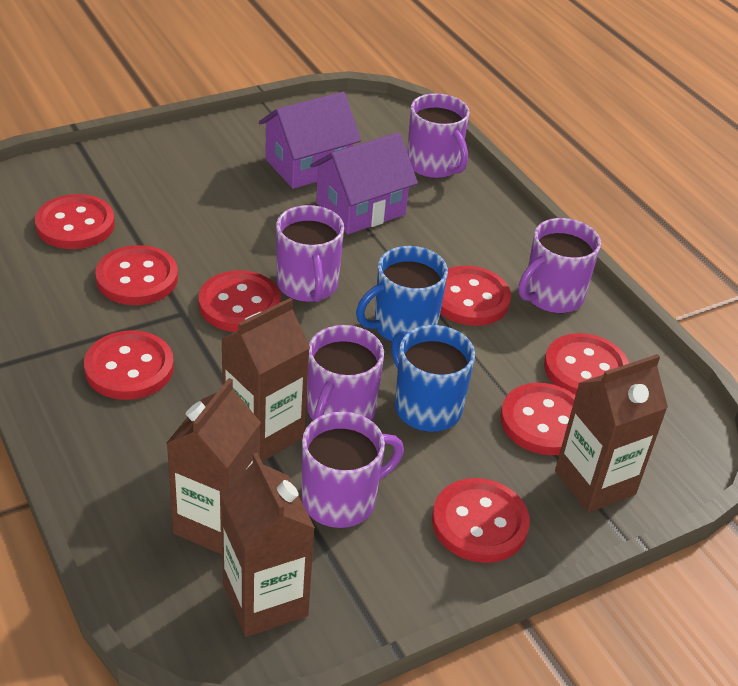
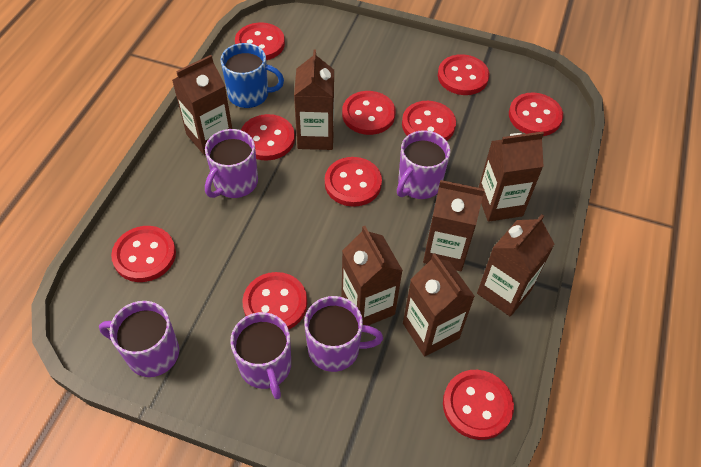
blue mug: [356,246,448,342] [391,325,475,432] = 2 -> [221,43,284,108] = 1
brown carton: [167,378,261,554] [221,453,315,637] [222,298,310,462] [555,354,668,513] = 4 -> [172,55,232,156] [294,49,334,150] [341,226,403,326] [403,254,475,357] [423,180,485,271] [477,214,554,317] [479,132,544,222] = 7
purple house: [259,92,361,189] [310,133,418,234] = 2 -> none = 0
red button: [35,194,115,249] [84,330,174,400] [95,245,178,305] [198,270,281,332] [432,478,530,563] [440,266,511,326] [500,383,576,455] [544,333,629,395] = 8 -> [111,226,176,282] [235,22,285,60] [241,114,295,161] [242,272,307,329] [325,157,382,207] [342,91,396,135] [402,101,456,141] [438,54,489,95] [443,370,514,440] [509,93,563,136] = 10

